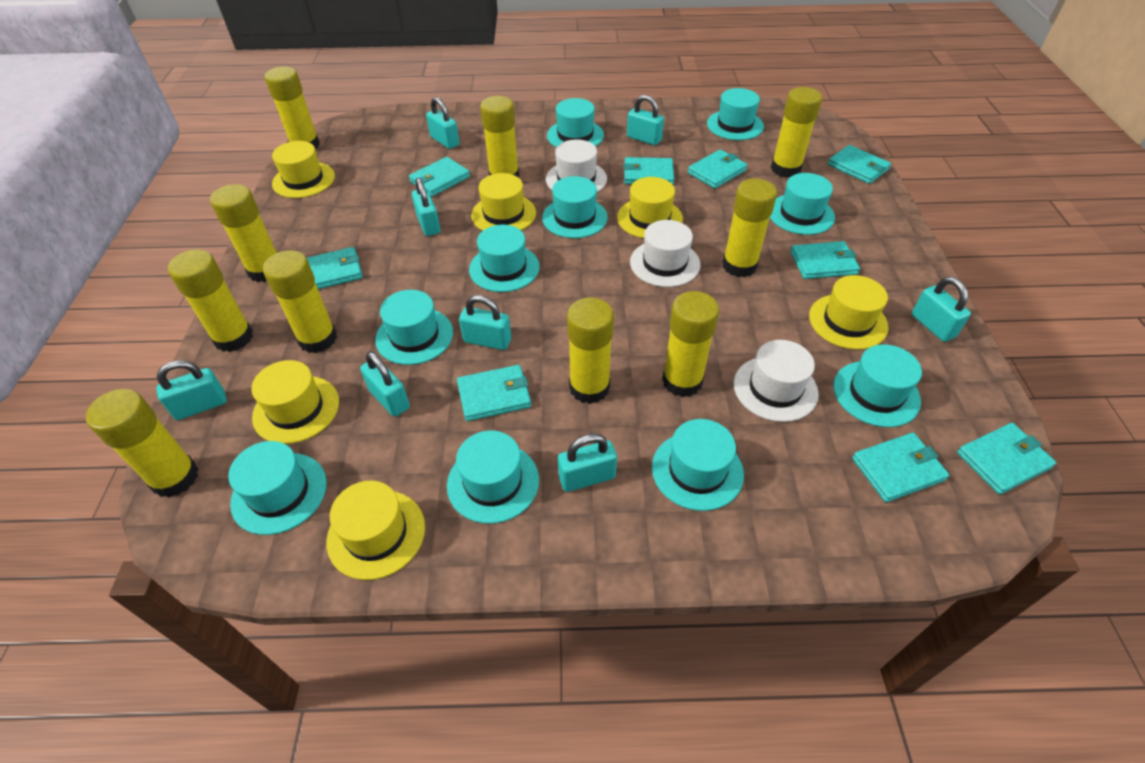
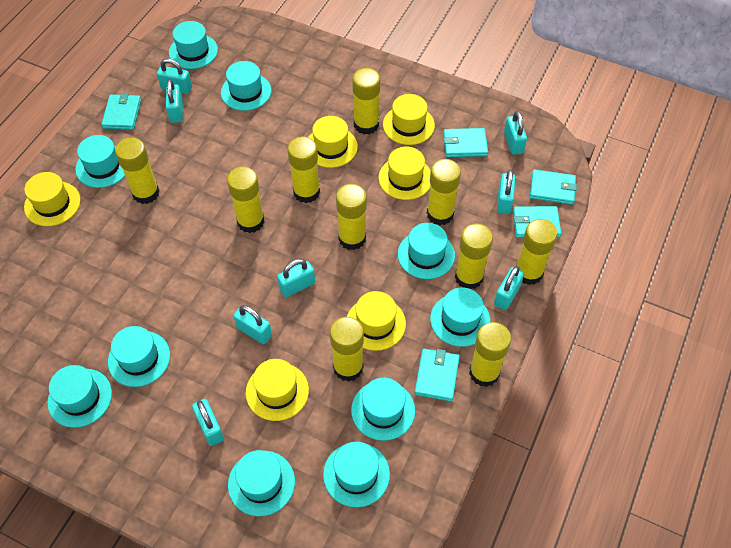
turquoise wallet: [307,247,363,289] [409,157,470,196] [457,365,531,421] [624,157,674,185] [688,150,748,188] [790,241,860,279] [828,145,891,184] [852,433,950,502] [957,423,1056,495] = 9 -> [101,93,141,130] [414,349,460,402] [443,128,488,157] [513,206,561,238] [530,169,577,205] = 5
white hat: [546,140,607,192] [630,220,701,287] [734,340,819,422] = 3 -> none = 0

